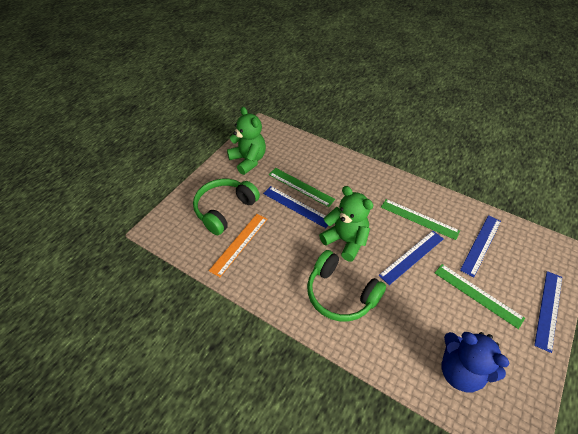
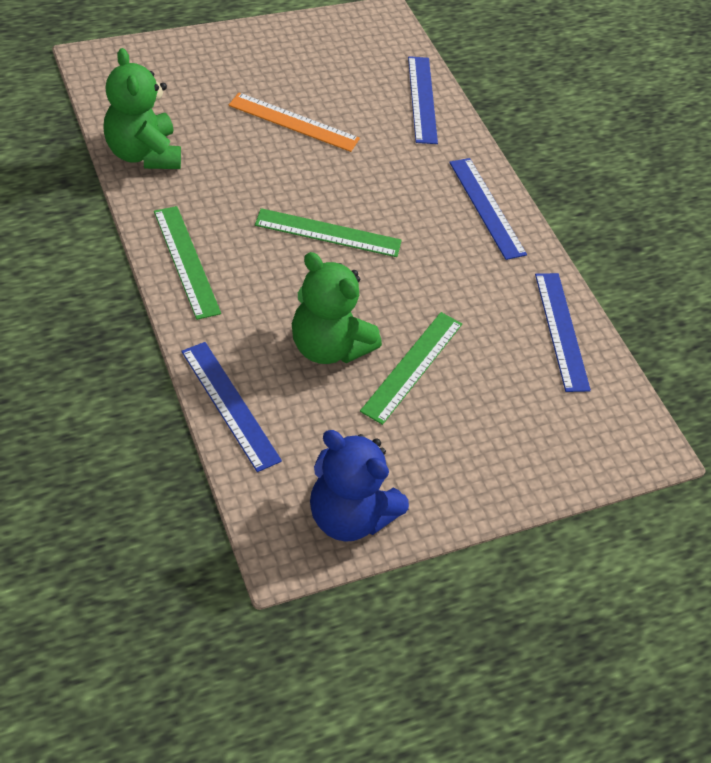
green headphones: [193,179,260,235] [307,250,386,321] = 2 -> none = 0

